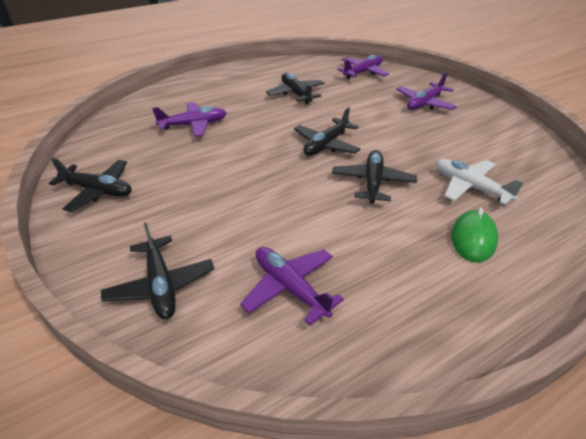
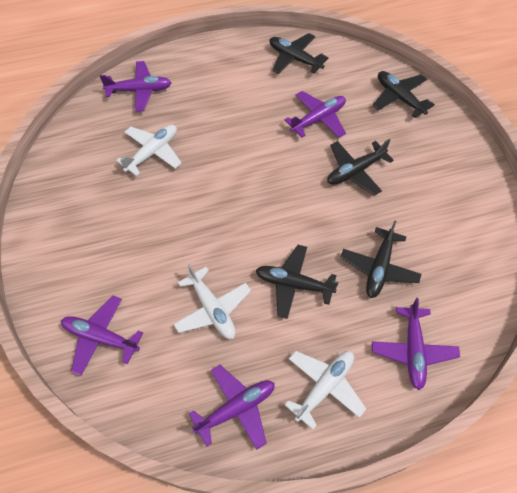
green mouse: [451,207,498,263] = 1 -> none = 0
purple plane: [152,102,227,137] [240,247,344,326] [337,55,389,79] [396,72,457,110] = 4 -> [61,295,143,376] [100,61,172,112] [189,365,275,450] [285,91,346,138] [372,298,460,390] = 5
white plane: [436,159,524,205] = 1 -> [116,125,182,176] [173,264,251,339] [285,351,366,430] = 3

